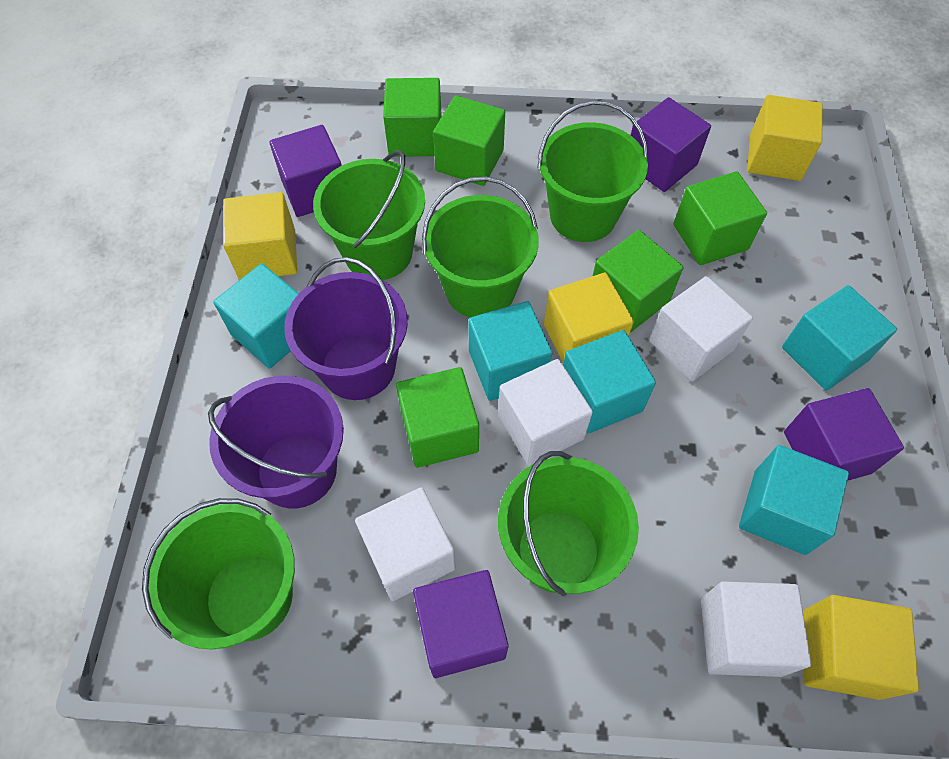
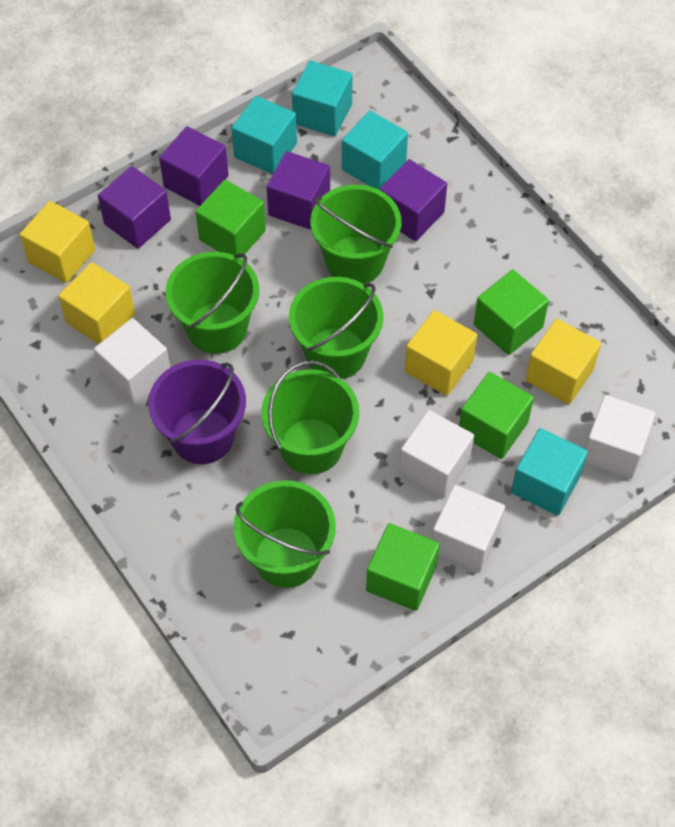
green cube: [383,78,442,157] [396,367,479,468] [433,95,505,186] [593,230,683,333] [673,171,767,265] = 5 -> [195,180,266,259] [366,523,440,611] [459,372,534,459] [474,270,549,355] = 4
purple bucket: [208,376,344,509] [284,257,408,400] = 2 -> [148,360,246,464] = 1
turquoise cube: [213,263,299,369] [468,301,552,401] [563,330,656,434] [739,445,849,555] [782,285,897,391] = 5 -> [232,96,297,174] [292,60,353,136] [342,111,408,190] [511,428,588,516] = 4

